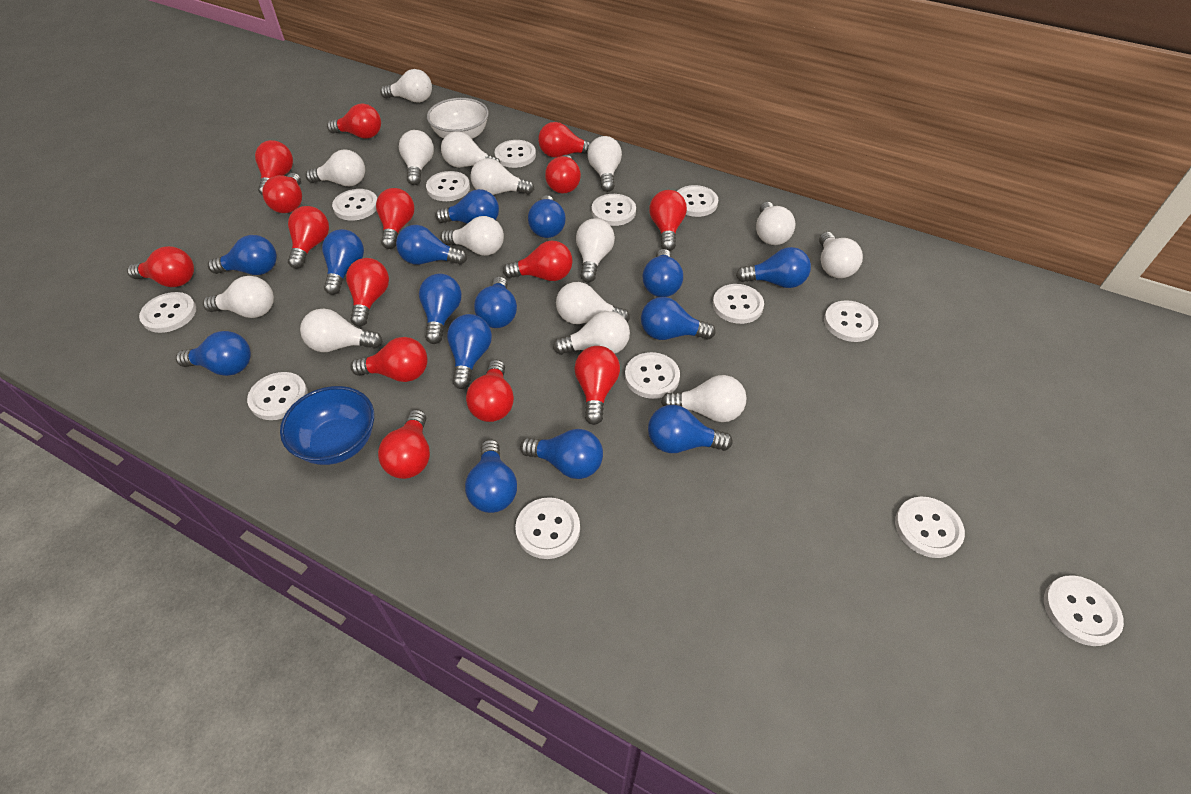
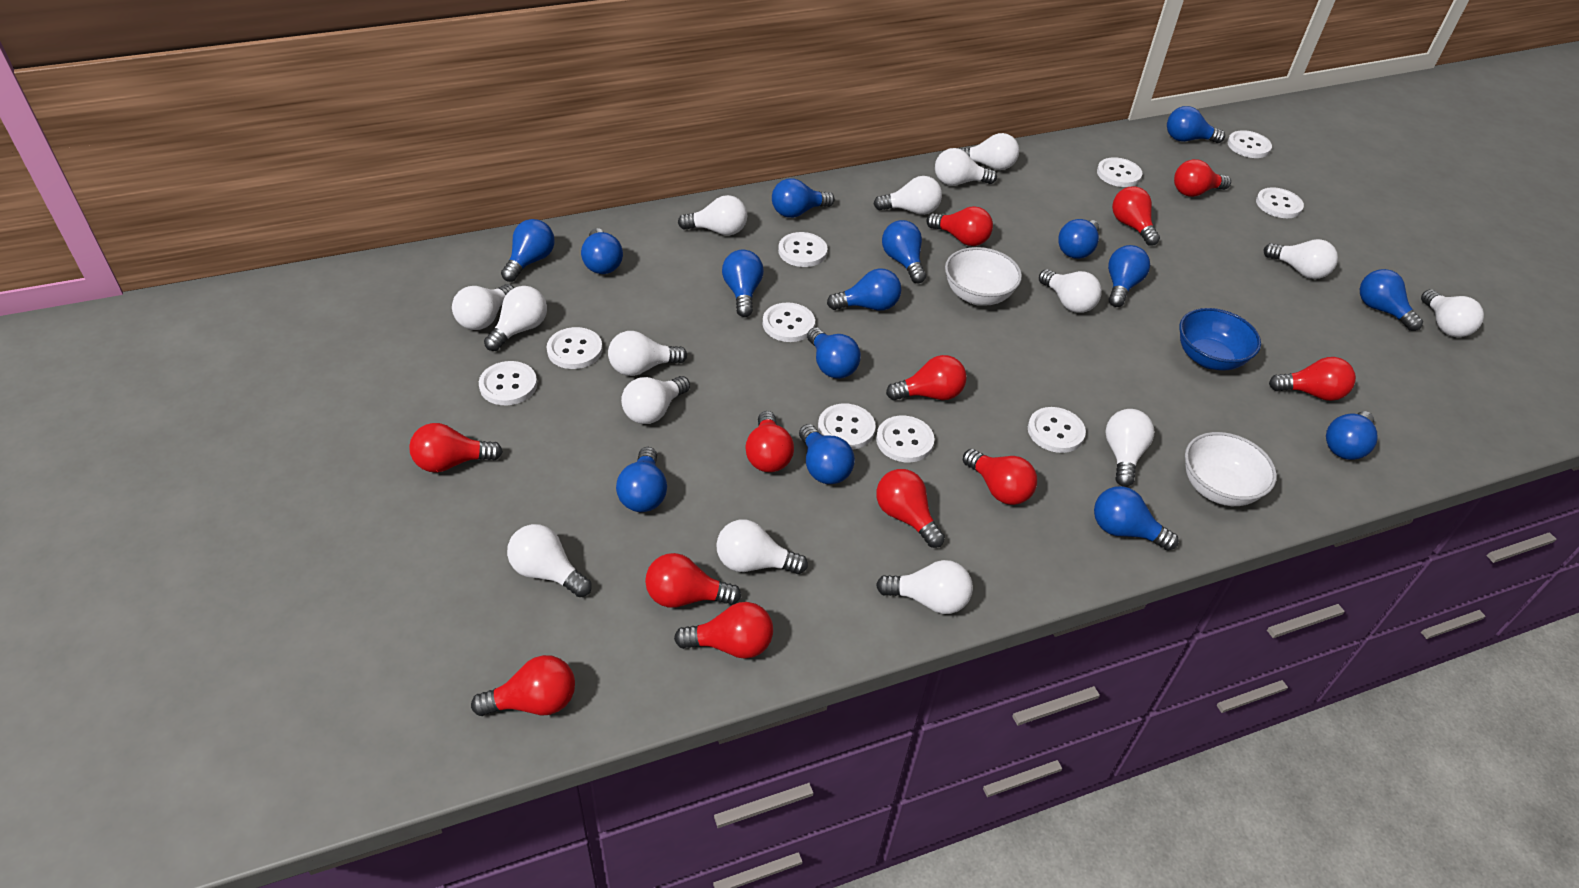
red light bulb: [127,246,194,287] [255,140,293,196] [262,173,302,213] [288,206,329,269] [327,104,381,139] [346,258,389,327] [351,337,428,382] [376,188,415,249] [378,409,430,479] [466,360,514,422] [503,240,573,281] [538,122,592,158] [545,155,581,194] [574,346,620,425] [649,190,687,251] = 15 -> [409,423,503,473] [471,655,575,716] [645,553,741,608] [674,602,773,659] [745,411,794,472] [876,469,945,548] [886,355,967,401] [926,206,993,246] [963,449,1037,505] [1112,186,1160,246] [1174,159,1231,197] [1269,357,1356,401] = 12
white bowl: [427,98,489,139] = 1 -> [945,247,1022,306] [1185,432,1277,506] = 2
white button: [139,292,196,333] [247,372,308,420] [332,189,377,221] [426,171,470,201] [494,140,536,168] [515,497,580,559] [592,194,636,226] [625,352,680,399] [677,185,718,217] [713,284,764,324] [824,300,878,342] [895,497,965,558] [1044,575,1124,646] = 13 -> [479,361,537,405] [547,327,602,369] [763,302,815,342] [778,232,827,267] [818,403,876,450] [876,416,934,462] [1028,407,1086,453] [1097,157,1142,187] [1227,130,1272,158] [1256,187,1304,218] = 10

